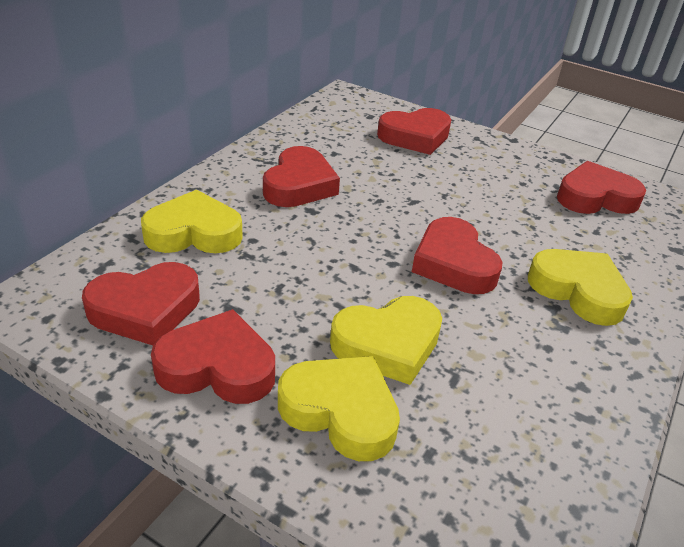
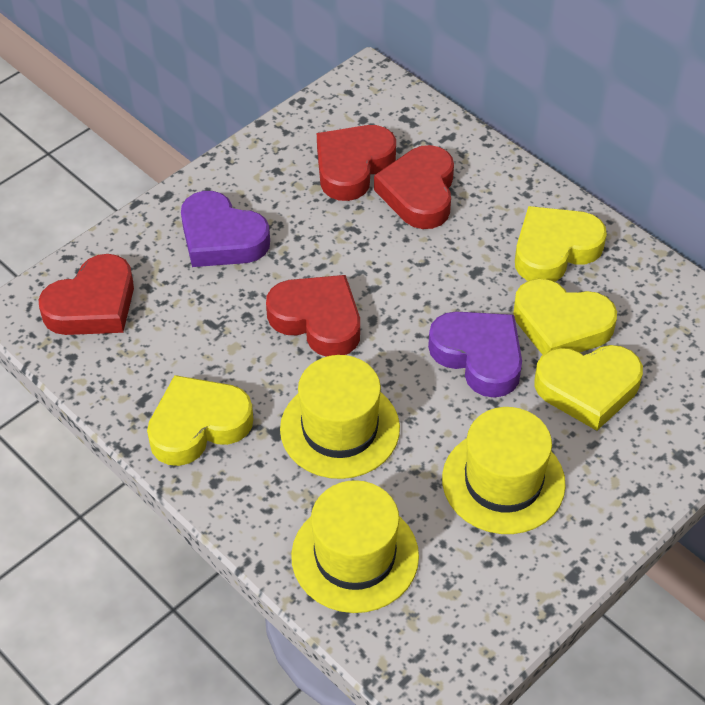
purple heart: none = 0 -> [181,191,270,267] [428,312,522,398] = 2
red heart: [82,262,200,345] [151,309,275,404] [263,146,340,207] [377,108,451,155] [412,217,503,294] [557,161,646,214] = 6 -> [38,254,134,335] [266,275,360,357] [317,125,396,201] [374,145,454,229] = 4
yellow hat: none = 0 -> [280,355,400,479] [291,480,419,613] [442,407,566,534] = 3

